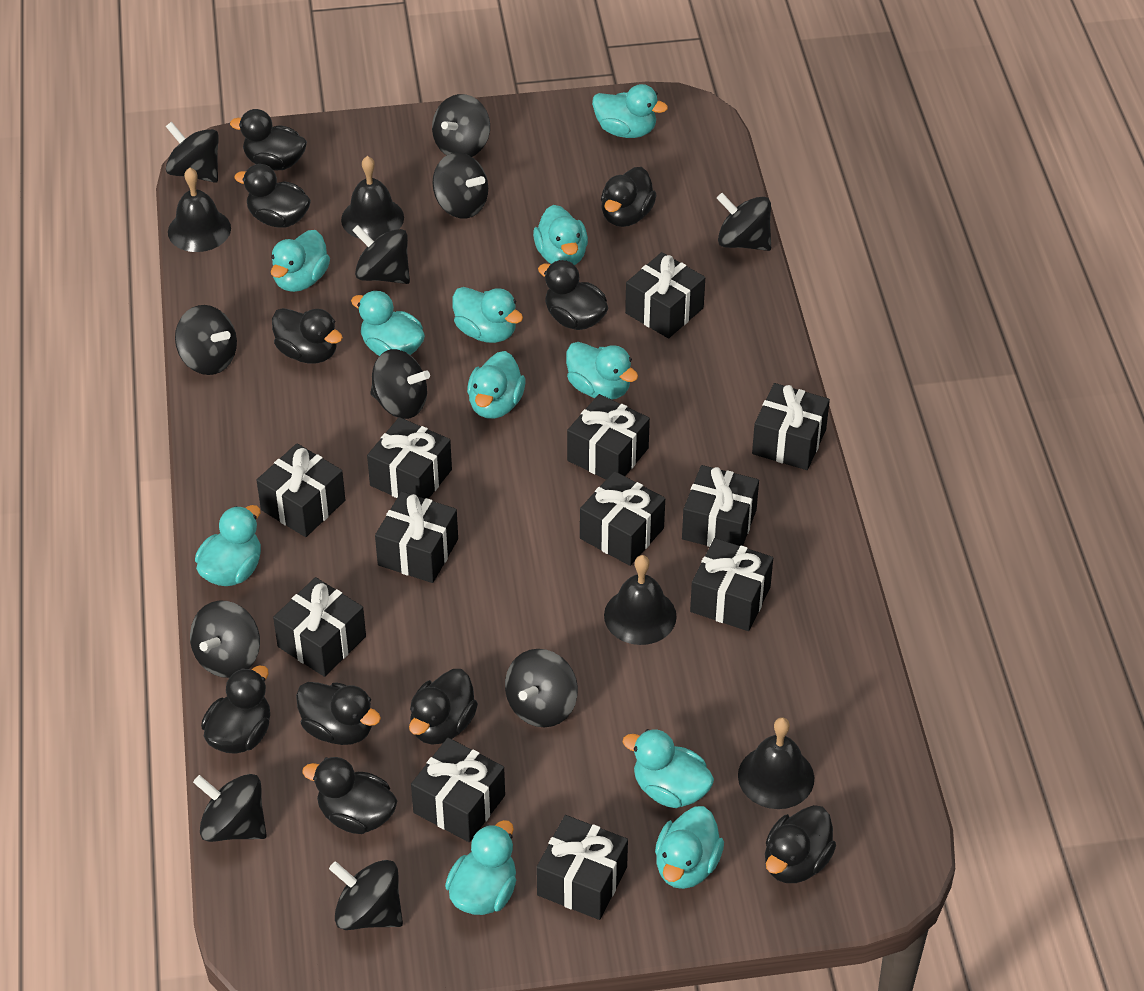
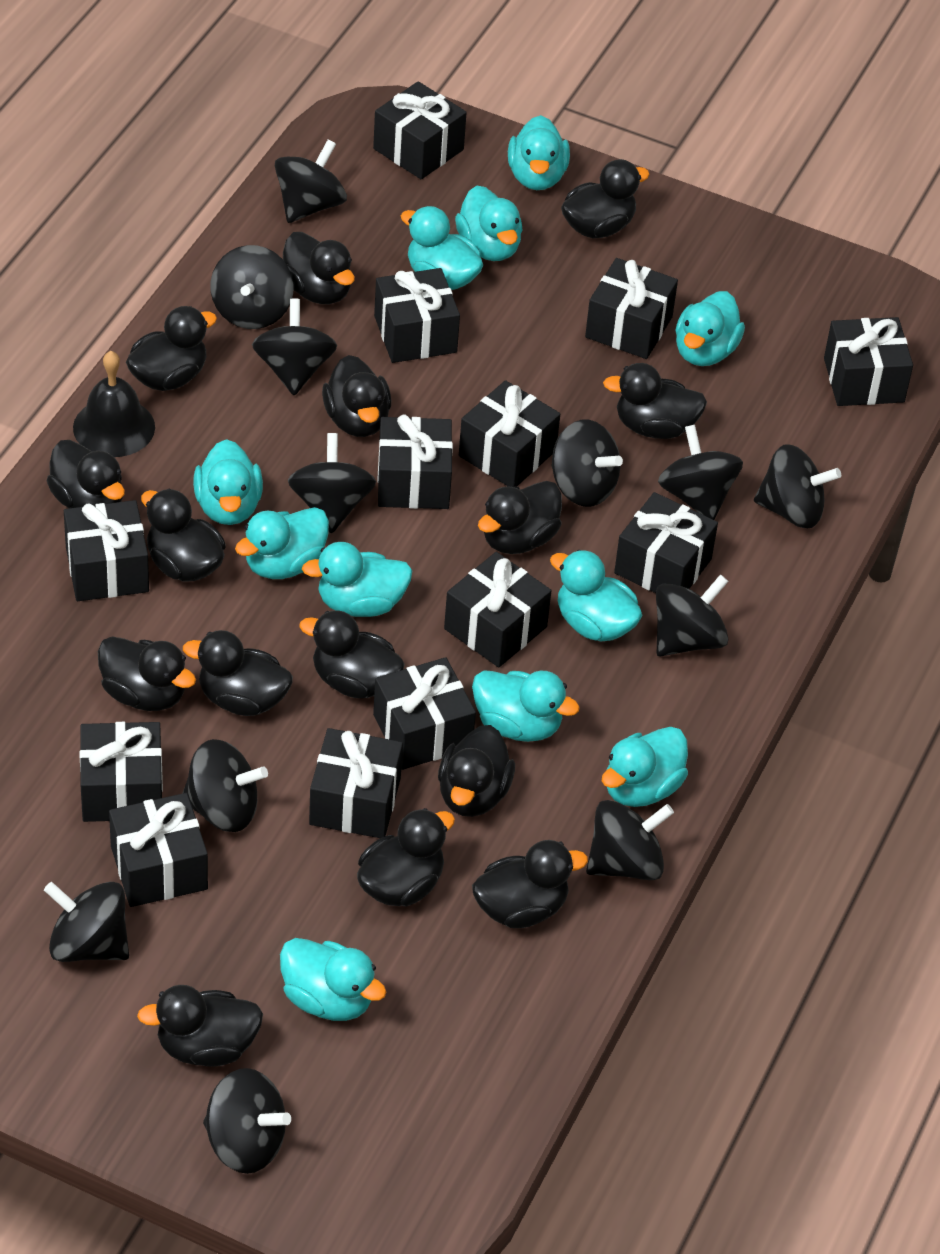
black bell: [168,167,231,252] [341,156,404,240] [604,555,677,645] [738,717,814,809] = 4 -> [73,351,155,457] = 1
black duck: [201,665,270,754] [230,109,307,170] [234,164,311,228] [272,308,343,364] [296,682,381,745] [302,757,397,834] [409,669,478,745] [538,260,608,330] [601,167,656,227] [765,805,836,883] = 10 -> [47,440,125,508] [98,636,196,711] [126,306,217,391] [137,985,263,1067] [141,489,226,581] [183,630,293,716] [283,232,355,304] [299,611,405,698] [322,355,391,437] [357,808,455,906] [438,725,515,817] [472,840,588,928] [478,481,562,554] [561,159,650,238] [603,363,707,439] = 15
black gift: [257,443,345,537] [273,577,366,677] [367,417,452,499] [375,491,458,583] [411,738,505,842] [536,815,628,920] [567,394,650,480] [580,471,665,566] [625,252,705,339] [682,465,759,547] [690,538,773,631] [752,383,830,470] = 12 -> [64,500,149,601] [80,722,163,822] [109,793,208,907] [309,728,403,838] [373,81,467,180] [373,657,476,770] [374,268,460,363] [377,415,453,509] [444,552,551,667] [459,380,560,487] [585,258,678,359] [614,492,718,593] [824,317,913,406] = 13
black spinning top: [166,122,219,183] [175,305,237,375] [190,600,260,678] [193,774,267,842] [329,860,403,930] [352,225,410,284] [370,349,430,419] [432,94,490,157] [433,152,488,219] [505,649,578,728] [717,193,771,251] = 11 -> [44,882,129,962] [183,739,268,832] [203,1068,291,1174] [210,245,293,329] [252,299,337,395] [275,139,347,223] [288,433,376,534] [551,420,623,507] [586,800,674,880] [656,574,729,656] [658,425,743,520] [754,444,841,528] = 12

